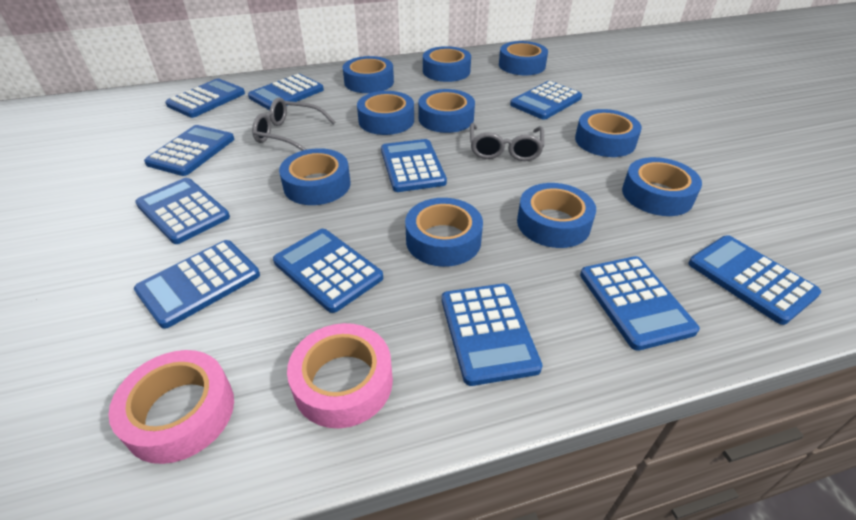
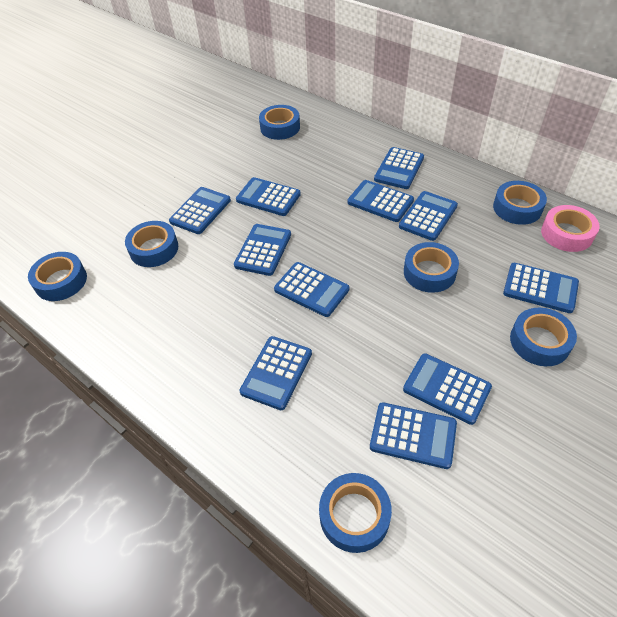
blue tape: [279,148,351,205] [343,56,394,93] [357,91,414,135] [405,198,483,267] [418,89,475,133] [423,46,471,82] [499,41,548,75] [517,183,596,248] [575,109,642,157] [622,157,702,216] = 10 -> [28,252,87,301] [125,221,178,267] [259,105,300,140] [319,473,392,553] [404,242,459,293] [493,181,547,225] [510,308,577,366] = 7
grey glasses: [252,98,335,151] [470,123,544,161] = 2 -> none = 0
pink tape: [109,350,234,464] [287,323,393,428] = 2 -> [541,205,600,252] = 1

